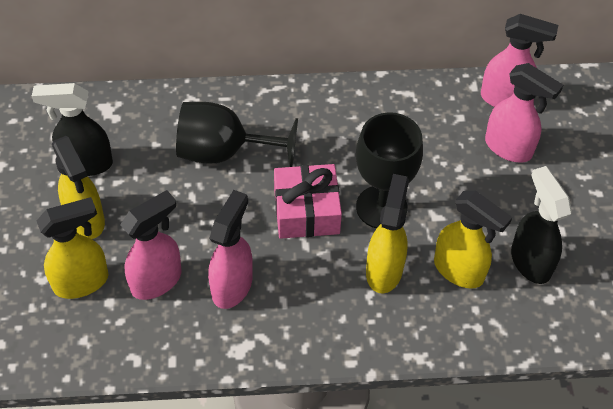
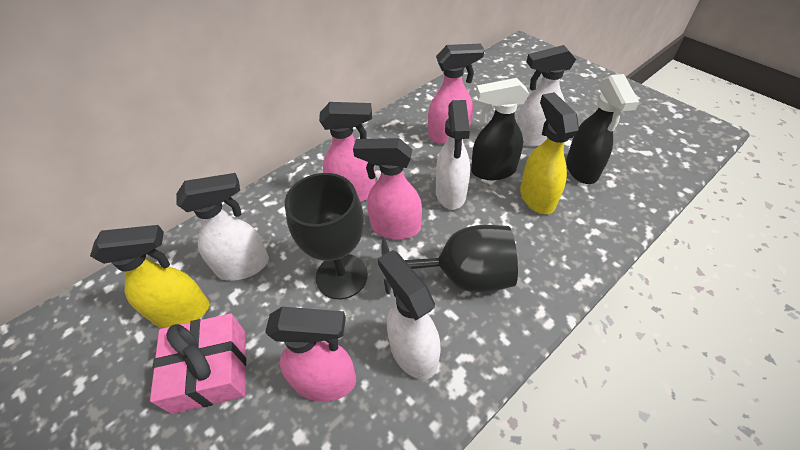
white spray bottle: none = 0 -> [176,173,269,281] [377,250,441,380] [436,100,470,210] [517,45,576,147] = 4
yellow spray bottle: [37,197,109,299] [52,136,105,239] [366,174,409,294] [434,191,512,289] = 4 -> [90,225,209,328] [520,92,579,214] = 2

